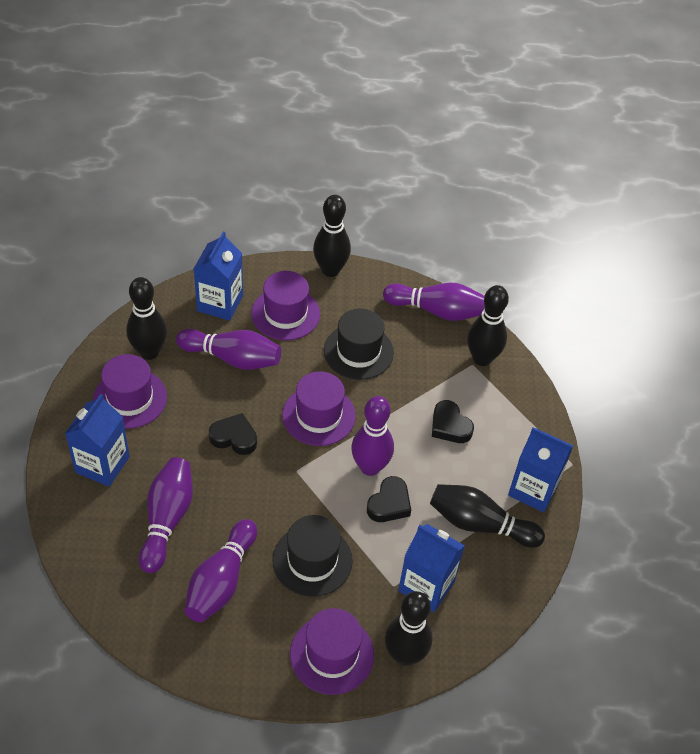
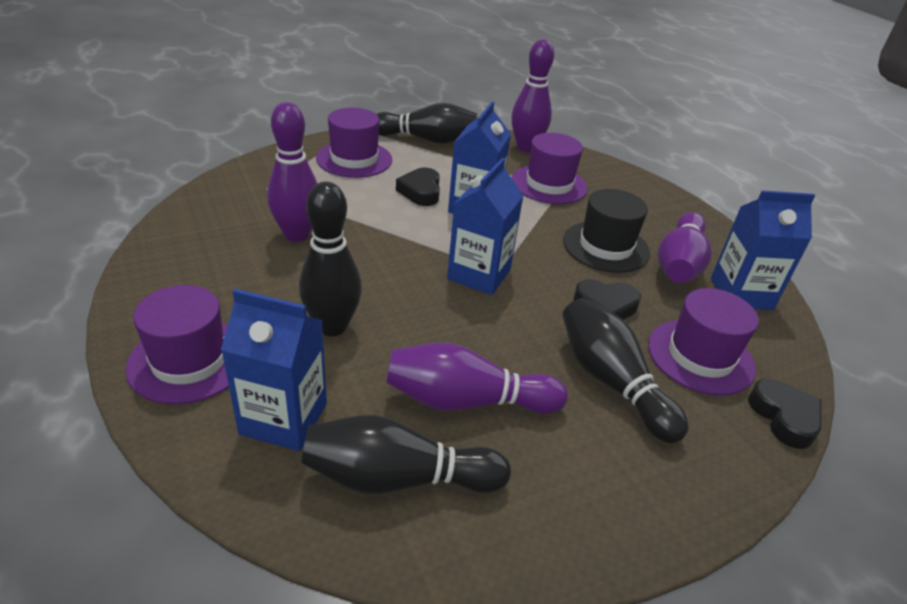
black bowling pin: [126,277,167,360] [313,195,351,277] [385,591,433,666] [430,484,545,548] [467,285,509,366] = 5 -> [299,182,362,336] [302,415,511,494] [377,103,477,144] [562,298,689,443] = 4
black hat: [272,515,353,597] [324,309,394,380] = 2 -> [563,189,650,273] = 1
purple bowling pin: [139,457,193,573] [176,329,281,370] [184,519,257,622] [351,396,394,476] [383,283,485,321] = 5 -> [267,102,318,242] [386,342,568,414] [512,39,554,152] [657,212,712,283] = 4

